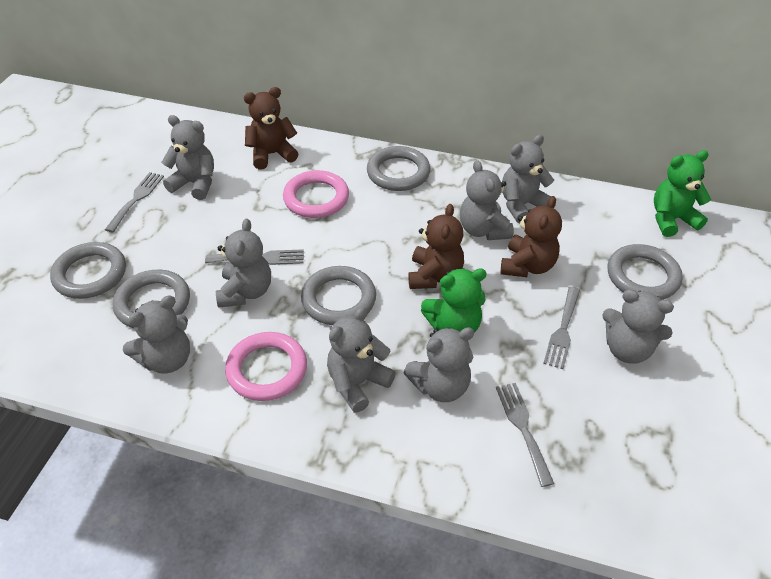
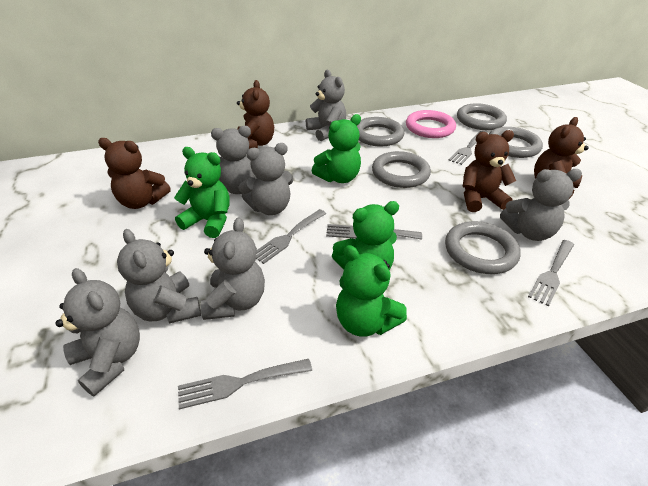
brown teddy bear: [244,87,299,170] [408,204,464,289] [501,196,562,277] = 3 -> [98,138,171,209] [237,80,274,149] [463,130,516,212] [534,117,589,200] = 4
green teddy bear: [421,269,487,333] [654,150,711,237] = 2 -> [174,147,230,238] [312,114,361,183] [332,201,399,270] [336,245,407,337] = 4
grey fork: [105,172,164,232] [205,249,304,265] [496,383,554,487] [543,286,580,369] = 4 -> [178,359,312,409] [256,209,326,264] [326,224,422,240] [449,131,484,165] [528,240,574,306] = 5
grey teddy bear: [123,296,190,374] [161,115,214,200] [216,219,271,308] [327,307,396,413] [404,327,474,402] [460,160,514,240] [502,135,554,223] [602,290,674,364] = 8 -> [55,268,140,396] [117,229,201,324] [201,218,265,320] [211,126,257,194] [238,143,294,215] [306,70,346,141] [500,169,582,241] = 7
pink ring: [225,332,307,401] [283,170,349,218] = 2 -> [406,110,456,138] = 1

